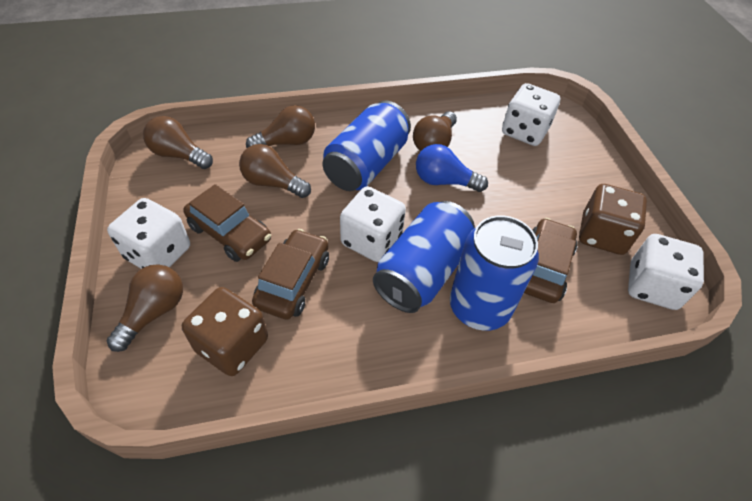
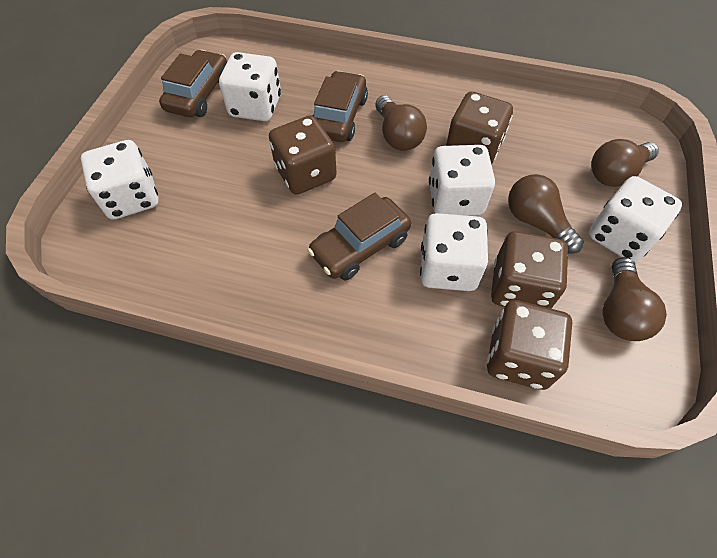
blue can: [322,101,411,191] [373,201,475,313] [450,215,539,331] = 3 -> none = 0
blue light bulb: [416,144,488,192] = 1 -> none = 0
brown dice: [182,287,268,376] [579,184,647,255] = 2 -> [269,116,337,195] [446,92,513,164] [487,300,572,390] [491,231,568,309] = 4
brown light bulb: [107,264,183,352] [143,116,213,169] [239,144,311,198] [246,105,315,148] [413,111,457,151] = 5 -> [375,95,427,151] [508,174,584,253] [591,139,659,187] [602,257,667,341] = 4
white dice: [107,198,190,269] [340,186,406,262] [502,83,560,146] [628,234,704,310] = 4 -> [80,140,159,220] [219,52,281,121] [420,213,488,291] [429,145,495,216] [589,176,682,262] = 5

